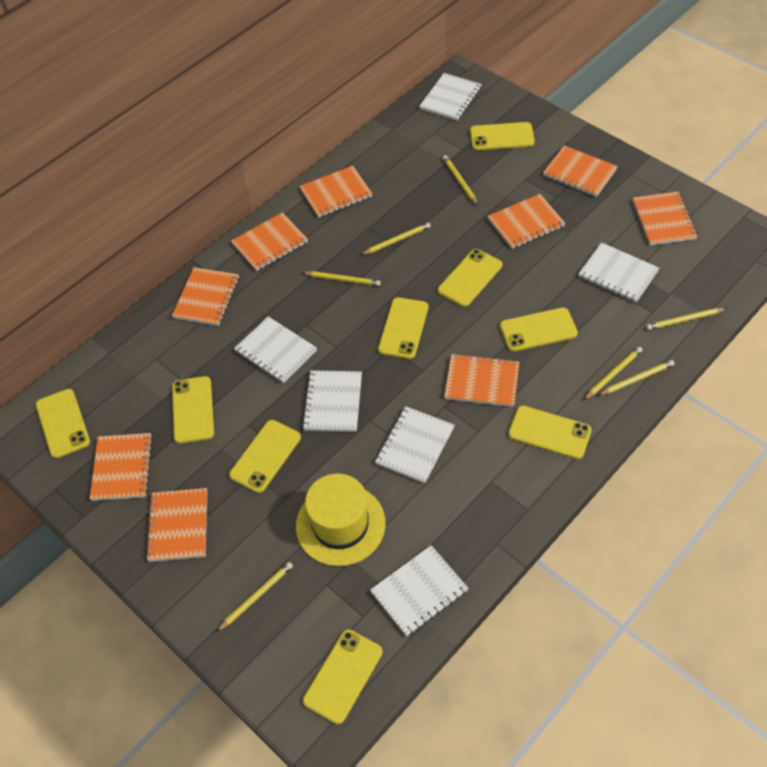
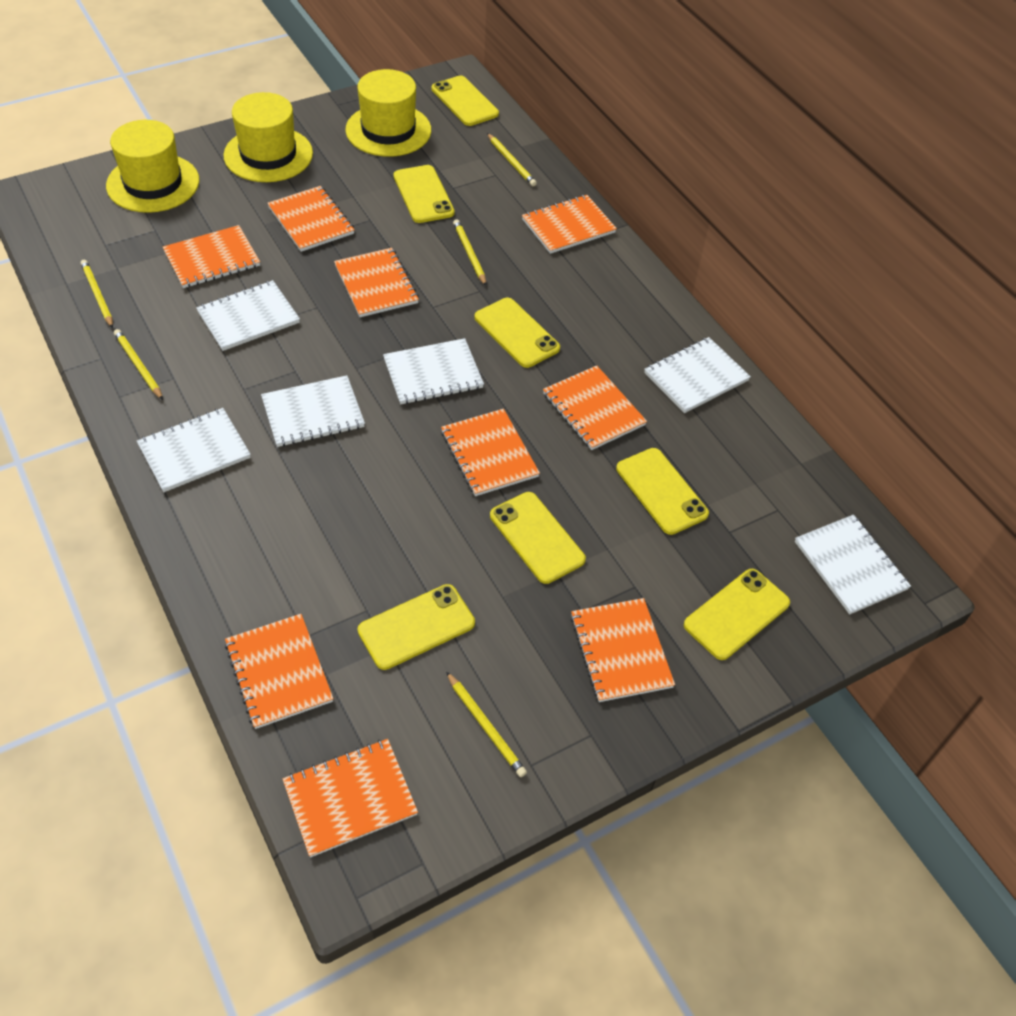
yellow hat: [296,474,386,566] = 1 -> [106,120,199,213] [223,92,313,182] [345,69,431,157] = 3
yellow pencil: [216,562,293,632] [302,271,381,286] [361,223,431,255] [443,155,478,205] [584,347,643,400] [598,360,675,395] [646,308,727,330] = 7 -> [81,260,113,328] [114,329,163,400] [446,672,527,777] [453,219,486,286] [487,133,537,186] = 5
yellow phone: [36,389,90,458] [172,376,214,444] [229,420,301,493] [303,629,383,724] [378,297,428,359] [438,249,502,307] [470,122,535,150] [500,307,578,352] [508,405,592,459] = 9 -> [357,584,475,670] [394,165,455,223] [432,76,499,126] [475,298,560,368] [490,492,586,584] [616,448,709,535] [684,569,790,660] = 7

